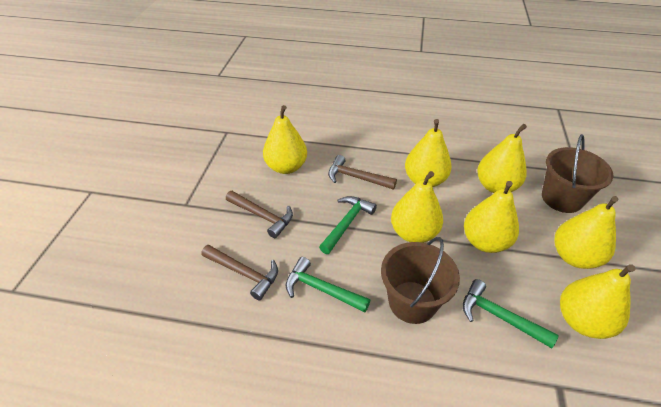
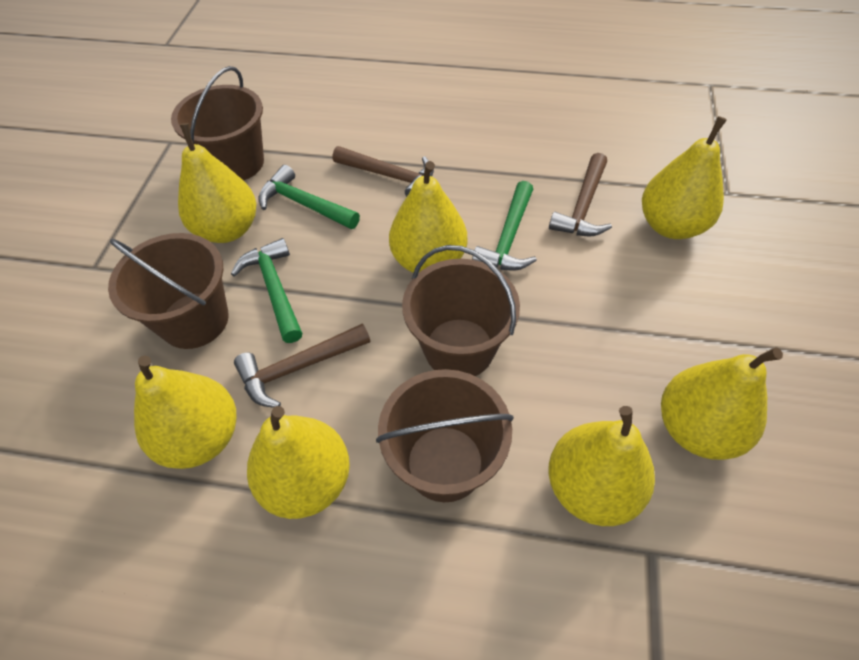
brown bucket: [381,237,460,324] [542,134,613,213] = 2 -> [108,233,229,349] [171,66,264,181] [376,369,514,502] [402,245,520,376] = 4

